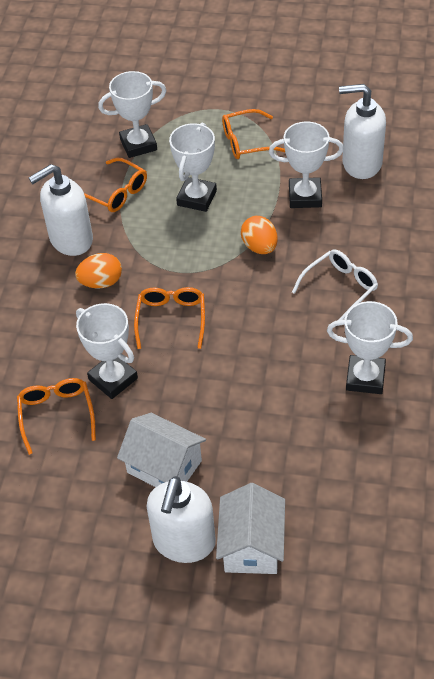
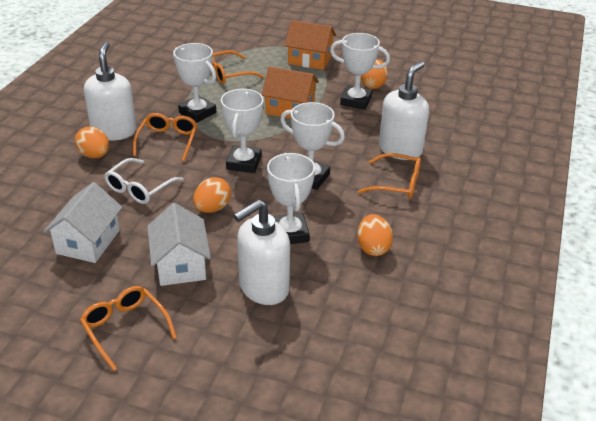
orange egg: [75,253,122,288] [241,216,278,254] = 2 -> [75,126,109,158] [193,177,231,213] [357,214,393,256] [361,59,388,89] = 4
orange house: none = 0 -> [262,66,319,119] [285,20,336,70] = 2

